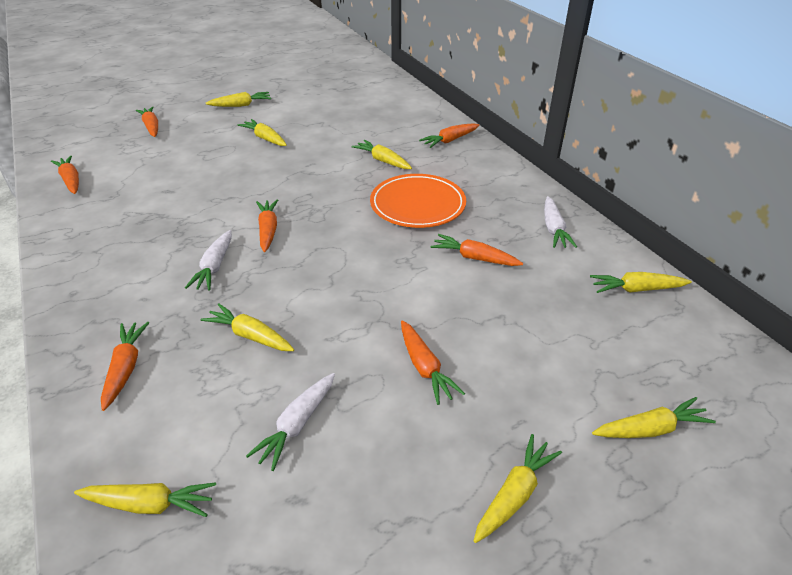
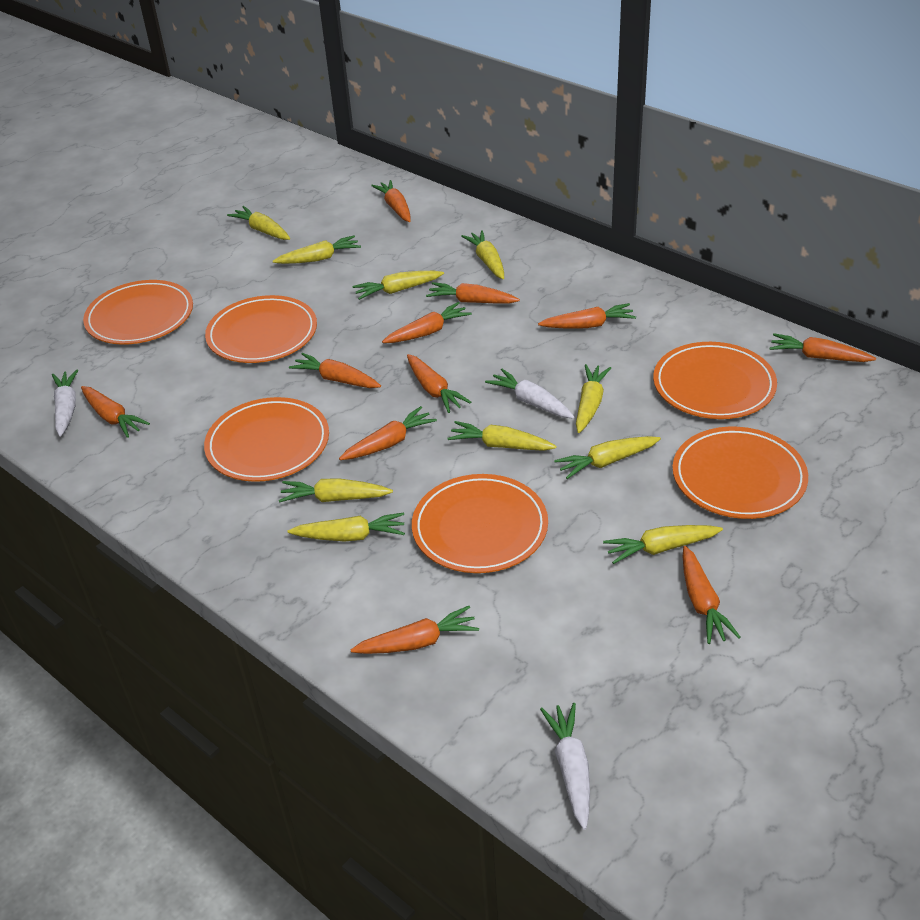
orange carrot: [51,156,79,194] [101,322,149,411] [136,107,158,137] [256,199,278,252] [401,320,465,405] [419,123,479,148] [431,234,523,266] = 7 -> [81,386,150,438] [289,353,381,388] [339,406,437,460] [351,606,479,654] [371,180,411,222] [382,302,472,343] [407,354,471,413] [426,282,520,304] [538,303,636,329] [683,546,741,644] [769,333,876,362] = 11
orange plate: [370,174,466,228] = 1 -> [83,280,193,345] [204,397,329,482] [205,295,317,363] [412,474,548,573] [653,342,777,419] [673,427,808,519] = 6
yellow carrot: [74,482,216,517] [201,303,294,351] [206,92,271,107] [237,119,287,146] [351,140,412,169] [474,434,562,543] [590,272,692,293] [592,397,716,438] = 8 -> [227,206,290,240] [273,235,361,264] [279,478,393,503] [288,512,405,541] [353,271,444,300] [448,421,557,451] [461,230,504,279] [554,436,661,479] [576,364,611,433] [603,525,723,564] = 10

